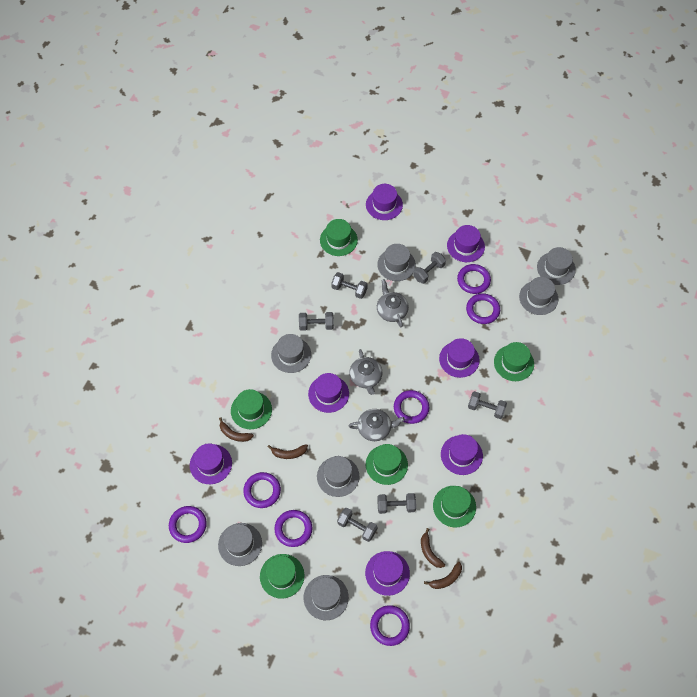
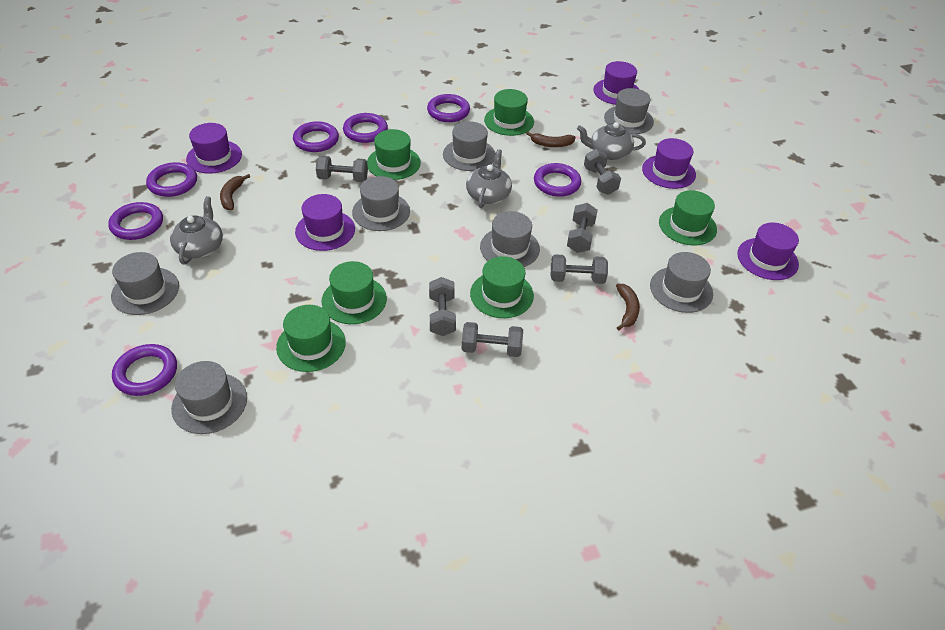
brown banana: [219,417,254,442] [267,444,308,459] [421,528,445,568] [424,562,462,589] = 4 -> [220,174,250,210] [526,132,576,147] [616,284,640,330] = 3
purple hat: [190,443,232,484] [308,373,349,413] [365,551,410,596] [366,184,403,220] [439,338,480,378] [441,434,483,475] [447,225,485,262] = 7 -> [186,123,242,174] [295,194,355,251] [593,61,639,105] [642,138,696,189] [737,223,799,280] = 5

